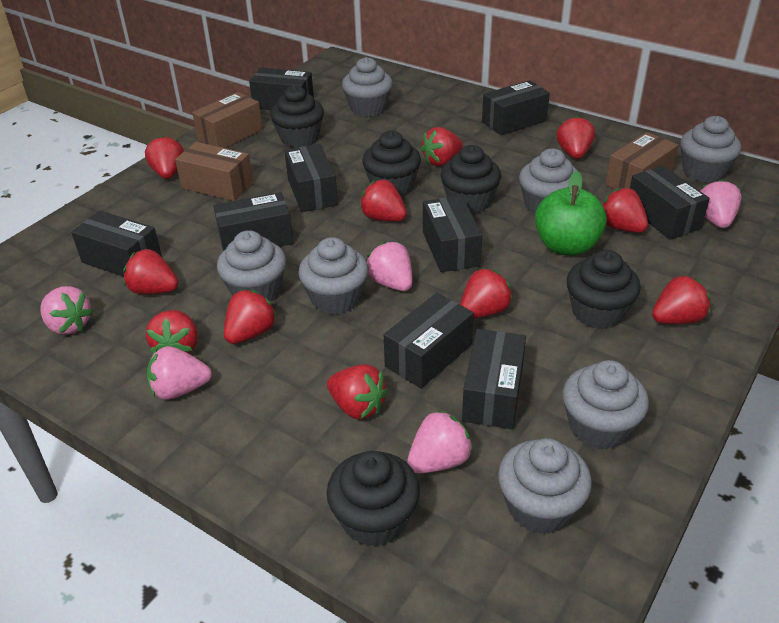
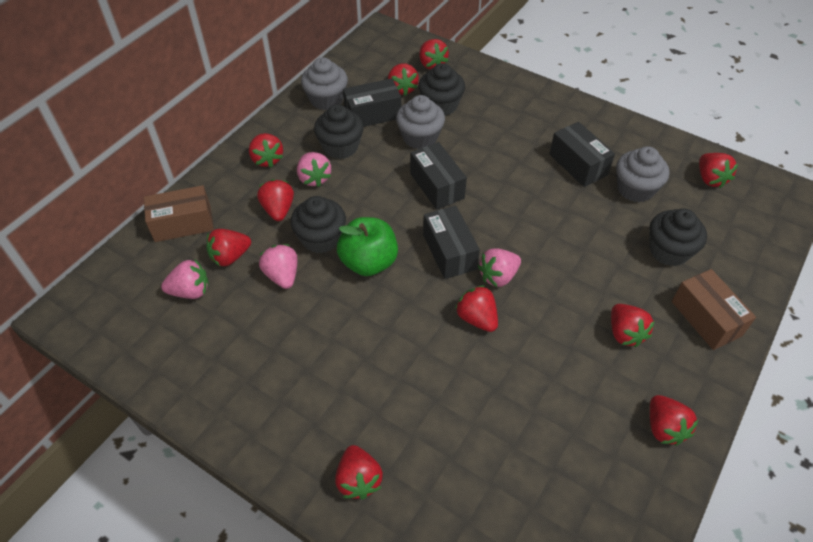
black box: [71,211,162,277] [213,192,293,251] [249,68,314,110] [285,144,338,212] [384,293,474,388] [423,196,482,272] [462,329,526,429] [482,80,550,135] [630,166,710,240] = 9 -> [343,78,401,127] [410,142,467,210] [423,206,480,279] [550,122,615,187] = 4
black cupcake: [270,85,324,147] [327,451,420,547] [362,131,421,196] [440,145,501,213] [567,250,641,329] = 5 -> [290,196,346,253] [314,104,364,159] [418,63,465,116] [649,208,707,266] = 4
brown box: [175,142,253,201] [192,92,263,148] [605,132,679,190] = 3 -> [144,185,214,242] [672,269,756,350] = 2
grey cupcake: [217,230,286,301] [298,237,369,314] [342,57,393,117] [498,438,592,534] [519,148,578,214] [563,360,649,449] [680,116,741,182] = 7 -> [301,57,348,110] [396,95,445,149] [616,146,670,202] = 3
pink strawberry: [41,286,94,335] [147,346,212,400] [367,241,412,291] [407,410,473,474] [701,179,742,228] = 5 -> [161,260,209,299] [259,244,298,289] [297,152,331,187] [478,248,521,287] = 4
red strawberry: [123,249,178,294] [145,135,184,179] [146,310,198,354] [224,290,277,344] [327,364,388,419] [359,180,407,221] [421,127,463,166] [460,268,513,318] [557,116,595,159] [602,187,648,233] [652,275,710,324] = 11 -> [206,229,251,266] [249,133,283,168] [257,179,294,221] [335,445,383,499] [388,64,419,96] [419,39,449,69] [455,285,498,332] [611,304,655,347] [650,395,698,445] [699,153,738,188] = 10

